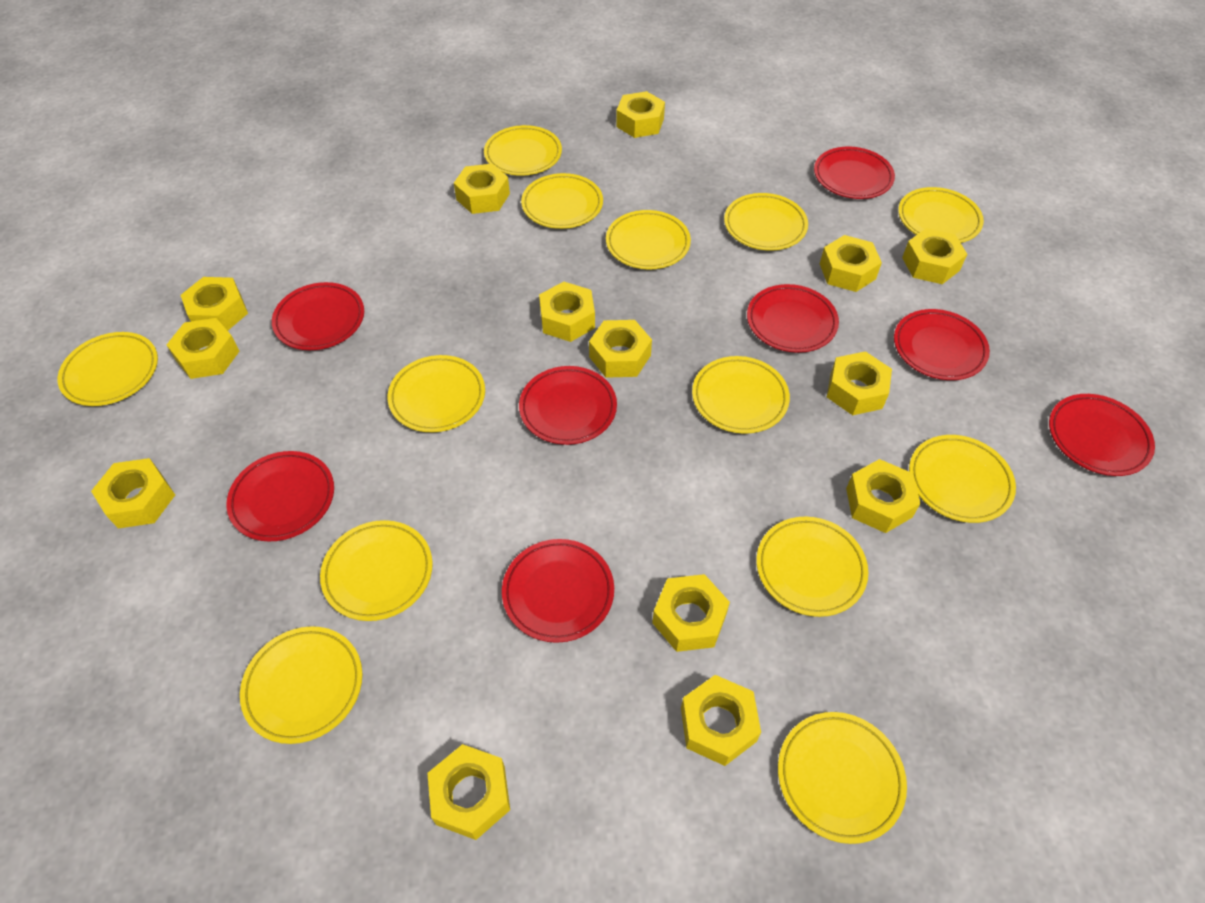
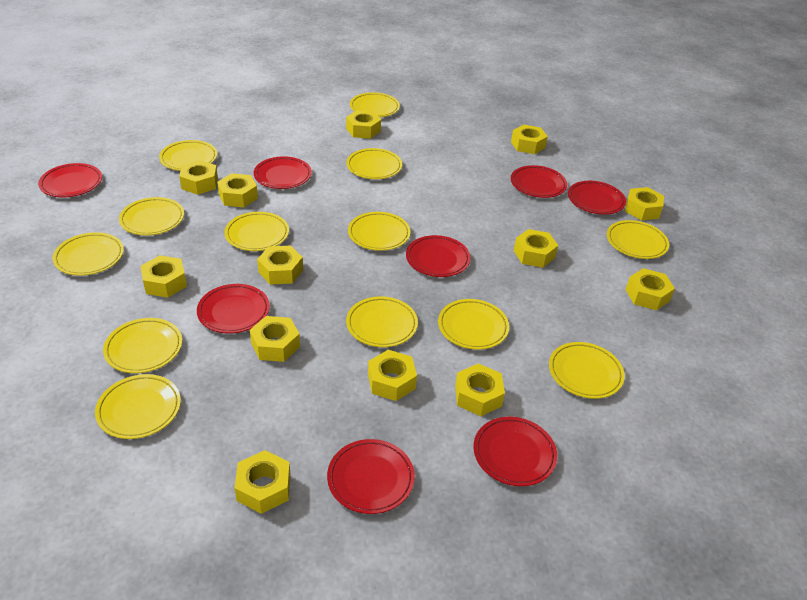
yellow nut: [91,458,175,529] [167,318,239,379] [181,277,248,331] [427,744,510,840] [454,164,510,214] [539,282,595,342] [589,320,652,378] [616,91,665,138] [652,574,730,652] [681,675,761,766] [820,235,882,292] [827,351,892,415] [846,459,921,533] [902,228,967,284] = 14 -> [141,255,187,298] [179,160,218,195] [217,173,258,207] [234,450,291,514] [250,316,300,362] [257,245,303,285] [346,110,381,139] [368,350,417,401] [455,363,505,416] [511,125,548,154] [514,229,558,268] [625,187,664,221] [625,268,675,310] = 13

